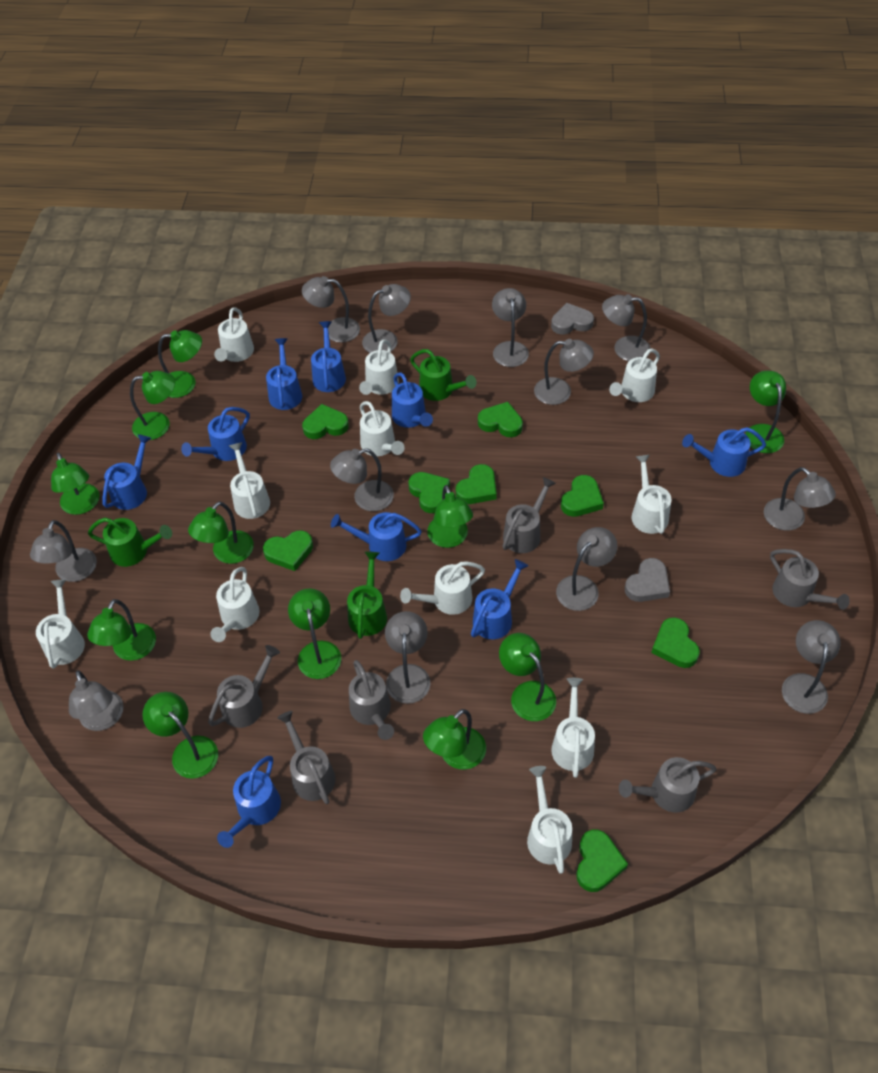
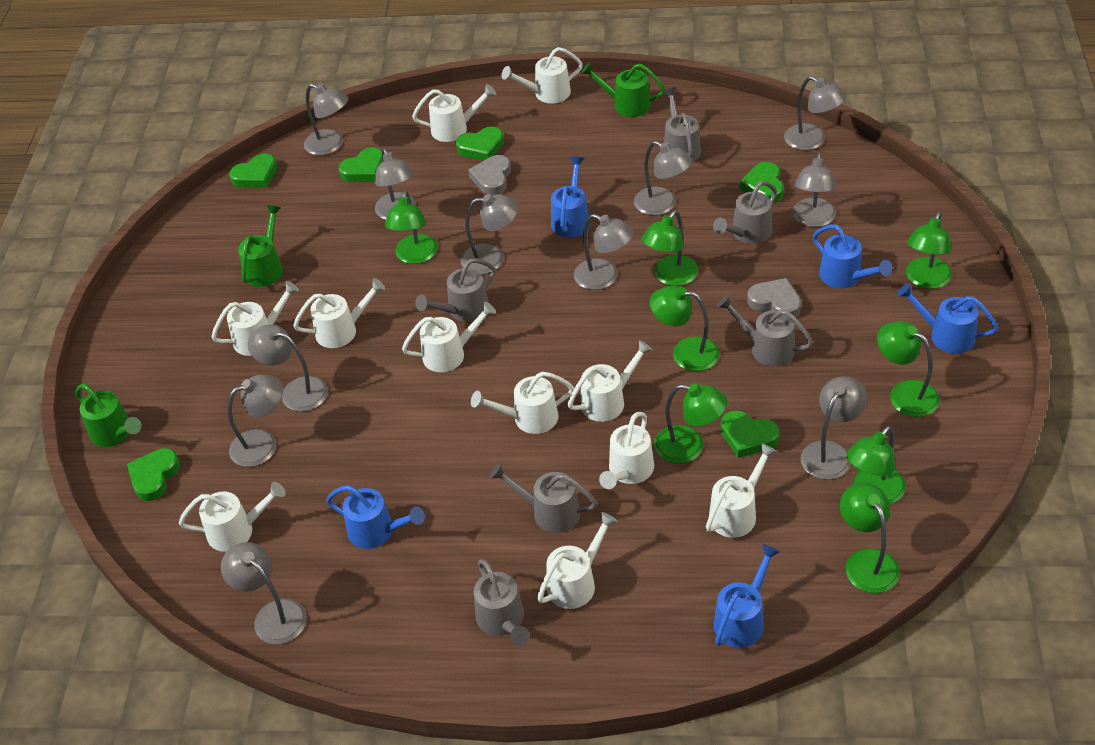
blue watering can: [103,434,151,510] [181,407,250,461] [217,756,281,848] [266,338,302,410] [311,321,346,392] [331,512,422,561] [392,372,433,428] [471,559,528,639] [682,427,766,477] = 9 -> [326,485,425,549] [551,157,590,237] [714,544,780,648] [813,224,892,288] [897,283,998,354] = 5
green heart: [263,530,313,571] [302,404,349,439] [408,472,450,513] [456,464,497,504] [478,402,523,437] [561,475,604,517] [576,830,628,892] [651,617,700,668] = 8 -> [127,448,180,501] [229,153,277,188] [339,147,383,182] [456,127,504,160] [721,411,779,458] [740,162,784,203] = 6
green lamp: [51,453,100,515] [87,599,156,661] [130,371,175,440] [142,692,218,779] [158,330,202,398] [188,501,254,564] [288,589,341,679] [423,709,486,770] [427,485,473,548] [499,633,556,721] [745,371,786,453] = 11 -> [385,190,438,264] [641,210,698,286] [650,286,719,371] [654,383,728,464] [840,482,900,593] [846,426,906,504] [877,321,940,417] [906,212,952,289] = 8
grey lamp: [30,520,97,582] [69,670,124,731] [302,276,360,343] [330,448,394,511] [362,284,411,353] [385,611,431,704] [492,288,529,367] [534,339,594,405] [556,527,618,611] [602,294,650,361] [764,467,836,531] [782,620,841,714] = 12 -> [221,542,307,644] [228,375,283,467] [248,324,328,412] [304,84,348,156] [375,148,416,220] [461,194,518,274] [574,214,634,290] [634,141,693,216] [784,76,846,150] [792,152,837,227] [800,376,868,480] = 11

